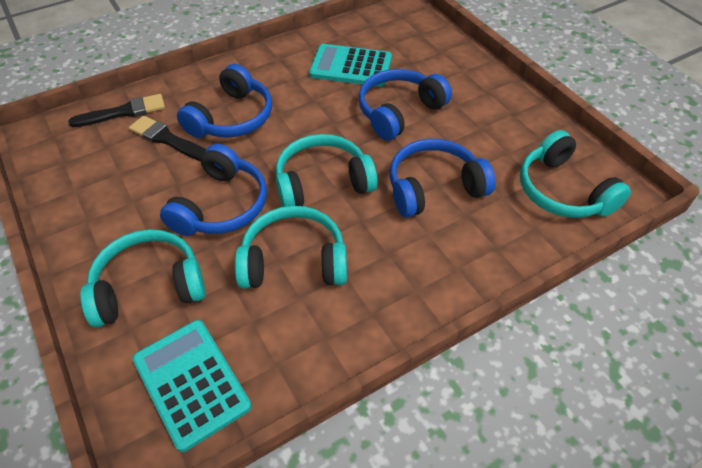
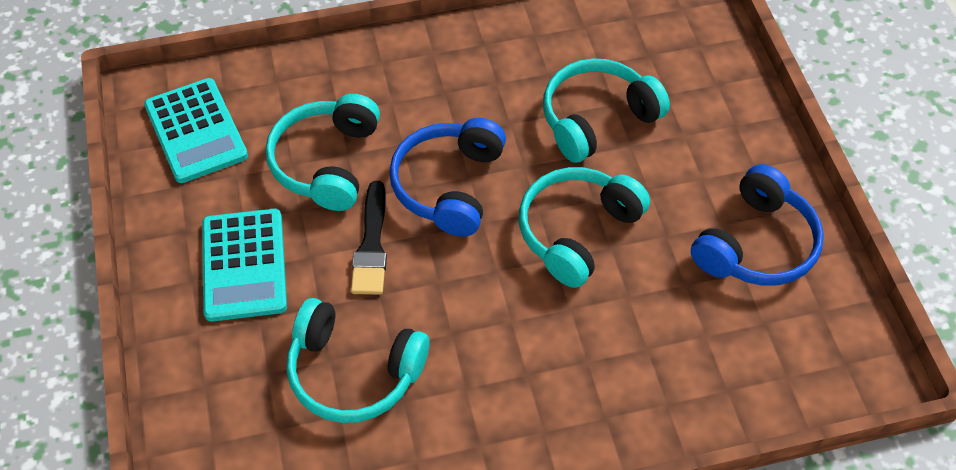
black brush: [68,94,165,127] [129,115,206,161] = 2 -> [351,181,387,295] = 1
blue headphones: [160,144,267,236] [177,64,272,138] [358,69,452,140] [390,139,496,218] = 4 -> [389,118,506,237] [691,164,824,286] = 2

